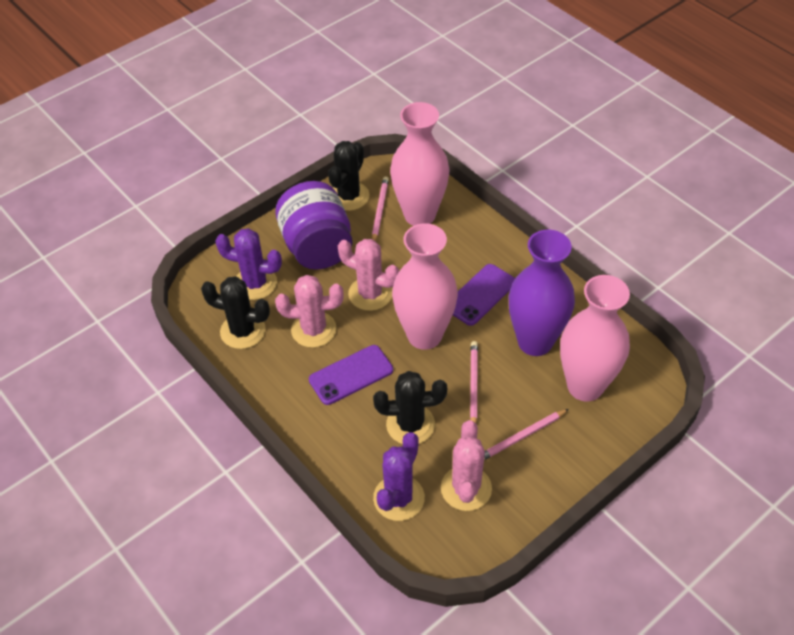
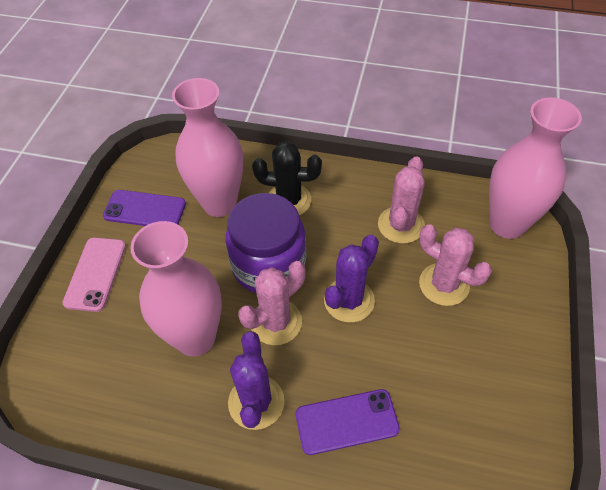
black cactus: [201,276,270,349] [328,141,369,211] [373,371,447,444] = 3 -> [252,141,322,215] = 1
pink pencil: [372,177,389,242] [470,341,478,423] [484,409,569,460] = 3 -> none = 0
pink phone: none = 0 -> [62,237,126,312] = 1
purple vase: [508,230,575,356] = 1 -> none = 0

